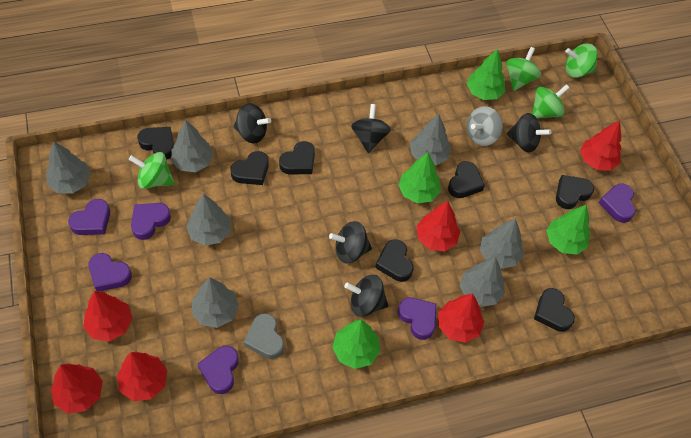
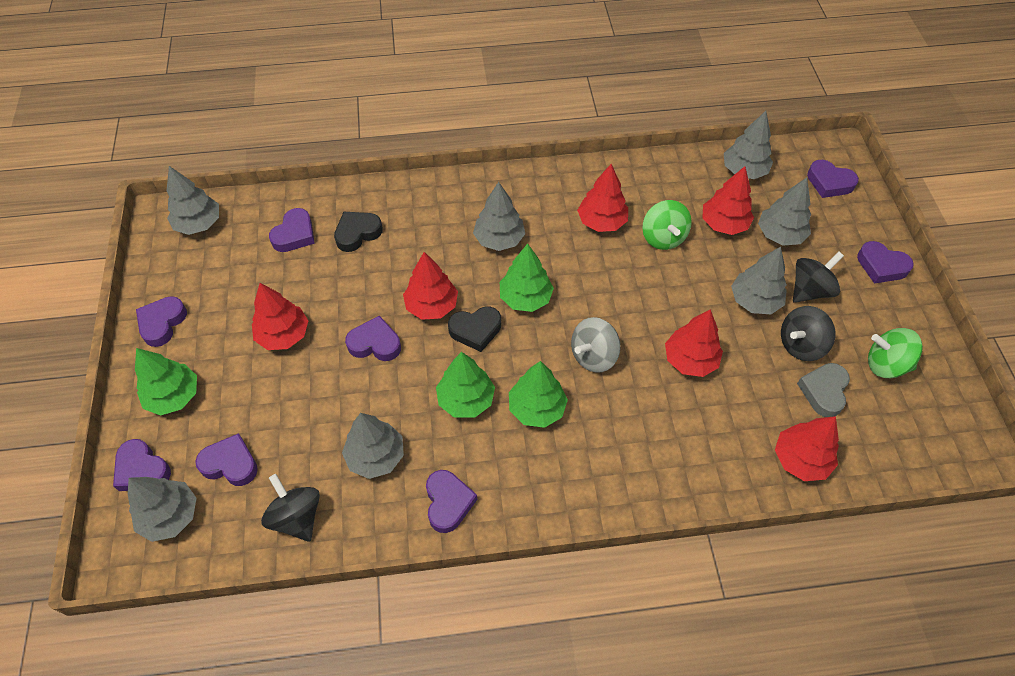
black heart: [137,127,174,160] [231,151,269,185] [279,141,315,174] [375,239,414,282] [448,161,485,198] [534,288,575,332] [556,175,594,209] = 7 -> [334,212,383,252] [448,307,501,352] = 2
black spinning top: [234,103,271,144] [329,221,372,264] [345,275,388,317] [351,104,391,153] [507,113,551,153] = 5 -> [261,474,320,542] [781,306,836,361] [793,252,844,303] = 3
green spinning top: [129,152,174,189] [506,47,541,91] [532,84,570,118] [565,43,598,78] = 4 -> [642,200,692,250] [868,328,923,378] = 2
purple heart: [68,199,110,235] [88,253,132,292] [131,203,171,240] [198,346,239,394] [398,298,437,340] [599,183,636,223] = 6 -> [113,439,171,491] [136,296,187,347] [195,433,258,486] [269,208,315,252] [345,316,401,361] [426,470,477,533] [807,160,859,198] [857,241,914,284] = 8

